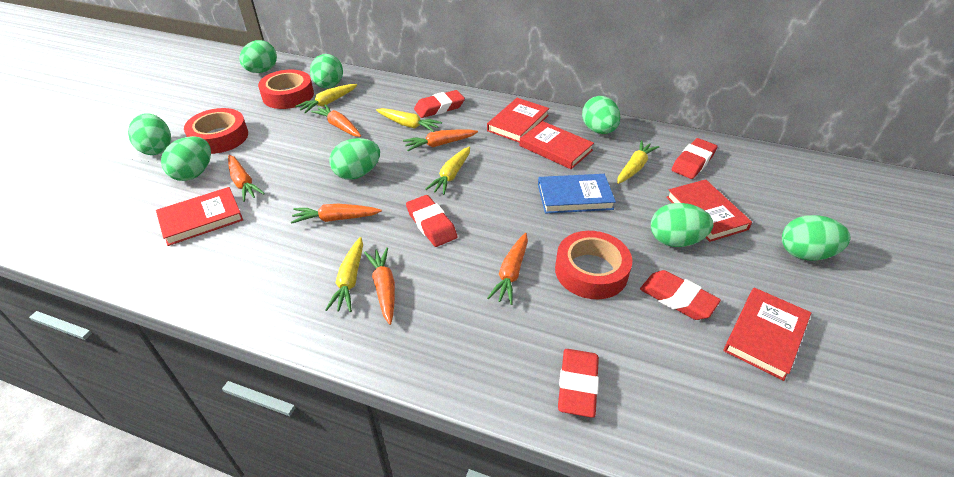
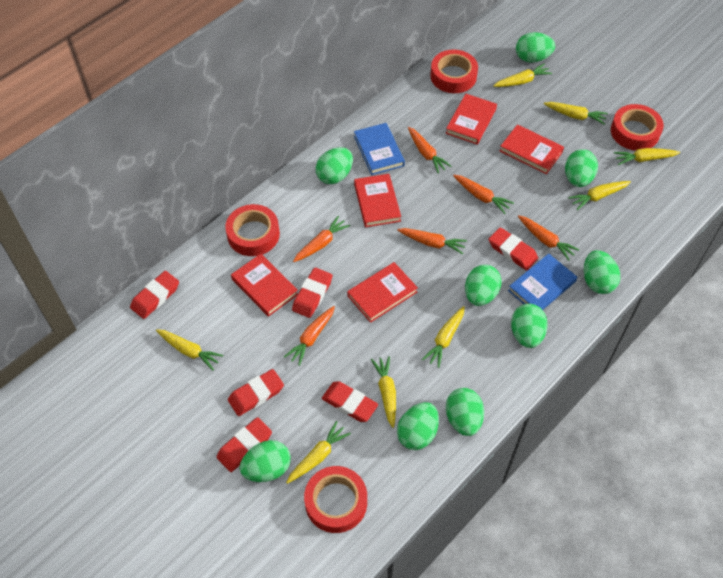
blue book: [538,174,616,214] = 1 -> [354,123,405,175] [508,253,577,310] = 2
green egg: [128,113,171,155] [161,136,211,181] [240,40,277,73] [310,54,343,88] [330,138,380,180] [582,96,620,134] [651,203,713,247] [782,215,851,261] = 8 -> [240,440,291,482] [316,147,353,184] [397,402,439,450] [446,388,484,436] [465,265,502,306] [511,304,548,348] [516,32,555,63] [565,149,598,187] [584,250,620,294] = 9
red eraser: [406,195,458,247] [414,90,465,118] [558,349,599,418] [640,270,721,320] [672,138,718,179] = 5 -> [130,271,179,319] [216,417,272,472] [228,369,284,416] [292,268,333,318] [322,381,378,422] [488,227,538,271] = 6
red tape: [184,108,248,154] [258,70,314,109] [555,231,632,299] = 3 -> [225,204,280,256] [304,466,367,533] [430,49,478,93] [611,104,664,151] = 4
yellow carrot: [295,84,357,113] [325,237,363,312] [376,108,442,132] [426,146,470,195] [617,140,659,184] = 5 -> [156,329,223,370] [286,421,351,484] [371,356,396,428] [422,306,465,368] [493,63,552,87] [544,102,608,125] [568,181,631,210] [614,148,680,165] = 8

